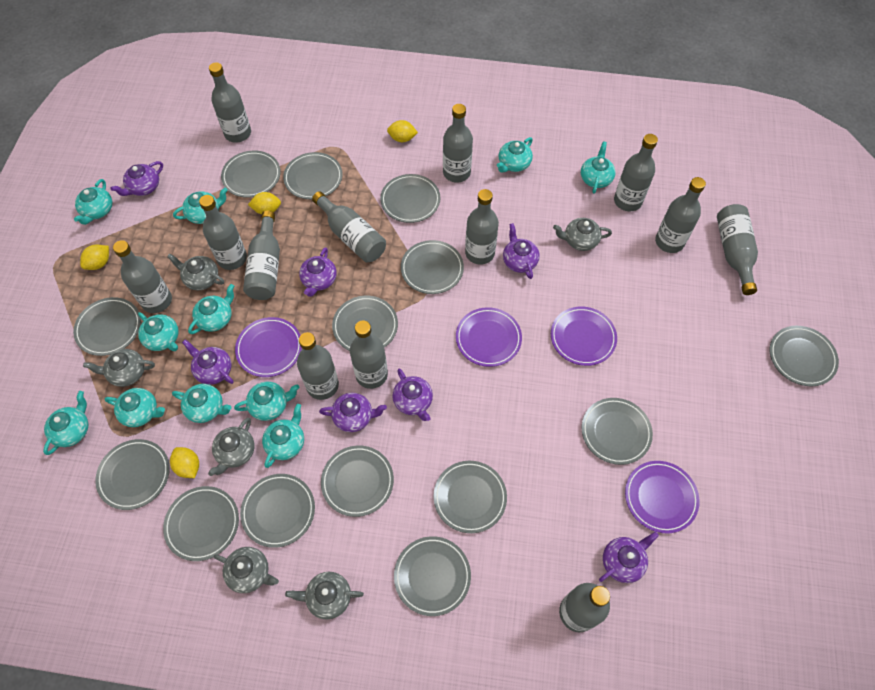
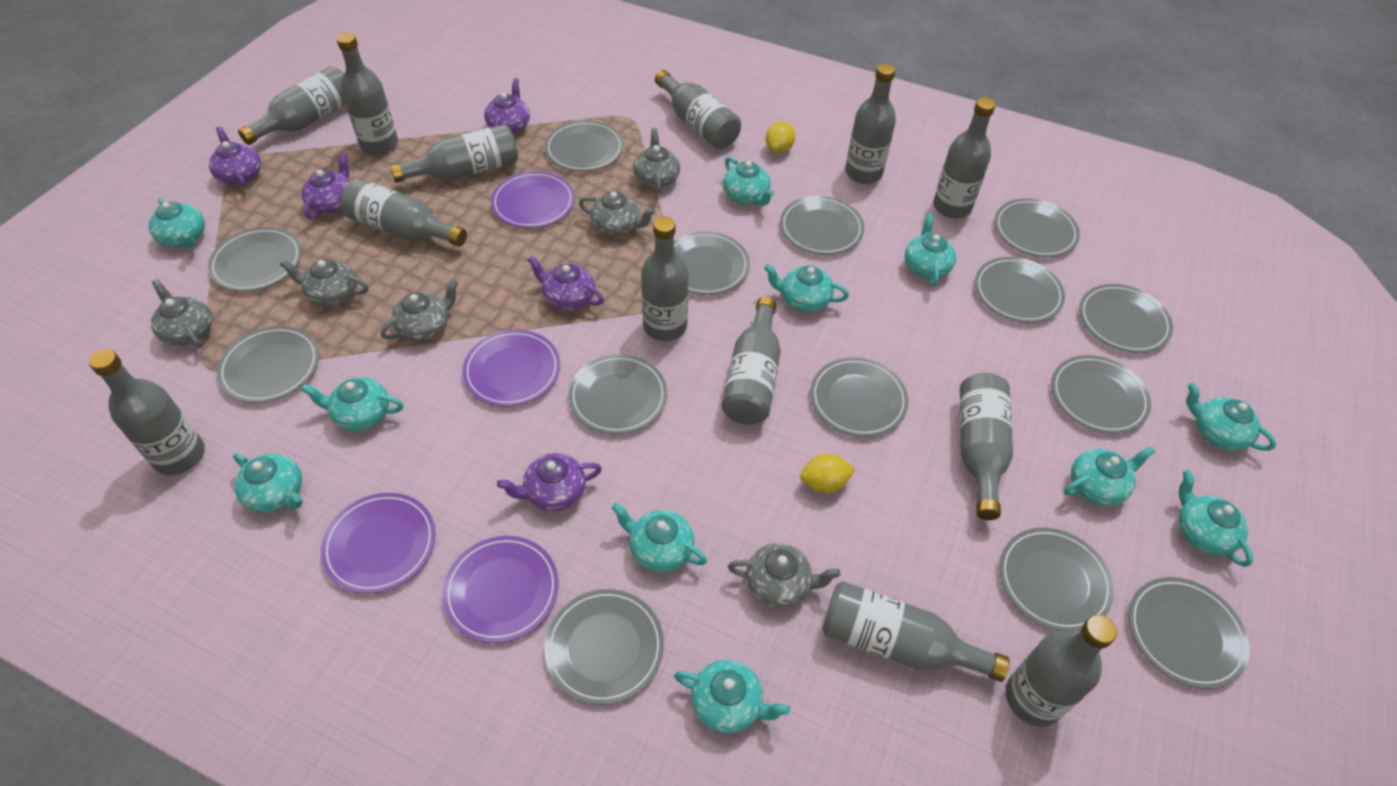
purple teapot: [111,161,163,196] [182,339,234,385] [299,247,337,297] [319,393,387,432] [392,369,433,421] [503,223,540,279] [599,532,659,583] = 7 -> [209,126,261,188] [302,152,350,219] [484,78,530,134] [497,453,602,511] [527,256,604,310] = 5
yellow lemon: [80,245,109,270] [170,447,199,478] [248,192,281,214] [387,120,418,142] = 4 -> [766,121,795,153] [800,454,855,493] = 2

